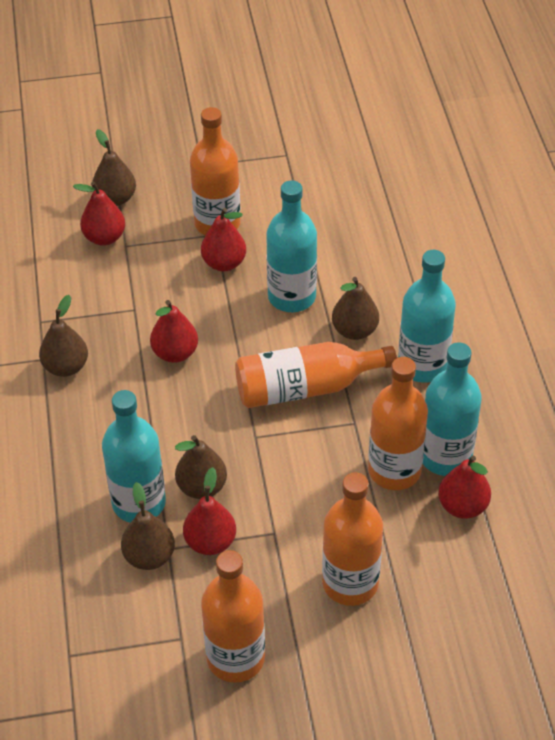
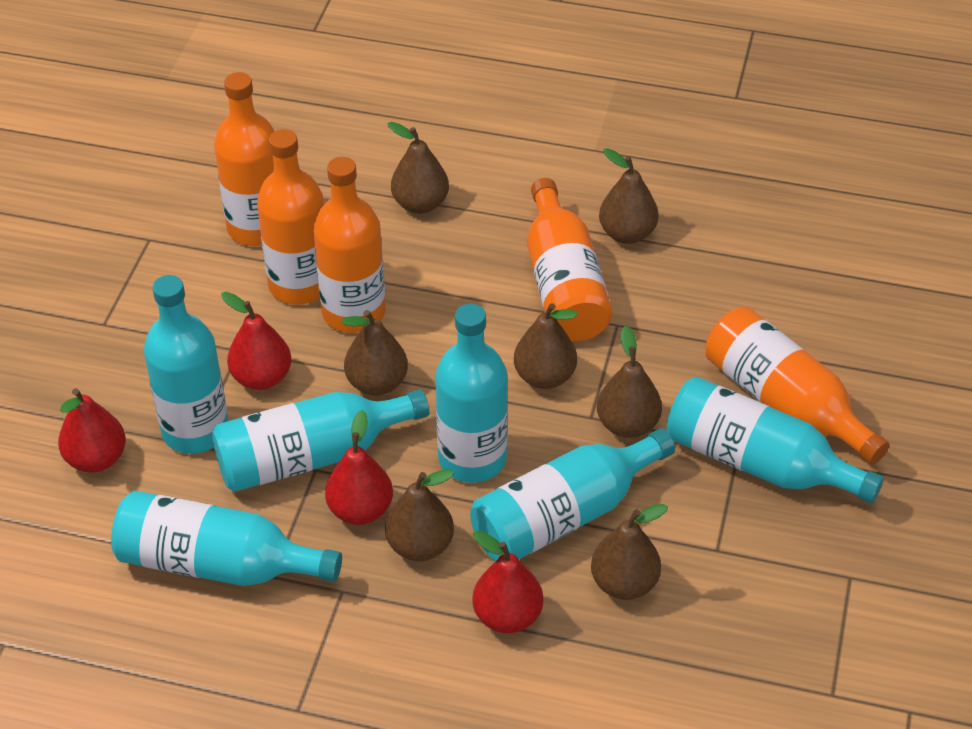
brown pear: [39,295,88,377] [92,129,136,206] [121,482,175,570] [175,435,227,499] [332,277,379,340] = 5 -> [341,310,408,396] [385,470,454,561] [388,122,449,214] [514,303,578,389] [591,504,668,600] [597,325,662,438] [599,148,659,244] = 7
red pear: [73,182,125,246] [150,300,198,363] [183,467,236,555] [201,208,246,271] [438,456,491,519] = 5 -> [58,388,126,472] [221,292,291,390] [325,410,393,525] [472,531,543,633] = 4
turquoise bottle: [102,390,166,523] [266,180,317,312] [398,250,456,383] [423,342,482,476] = 4 -> [111,491,342,586] [144,275,228,454] [212,389,429,492] [435,304,508,483] [470,429,675,562] [666,377,884,503] = 6

